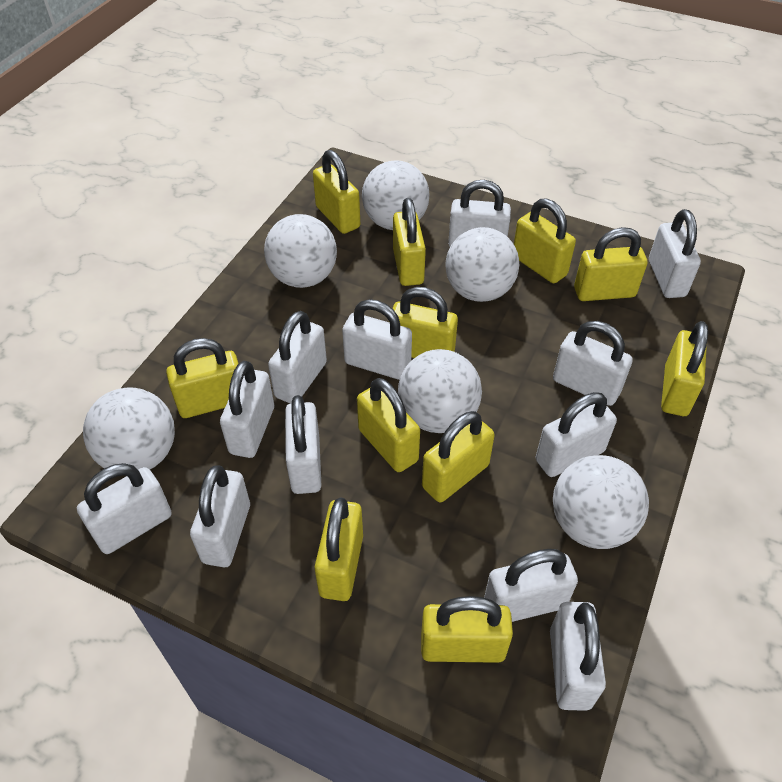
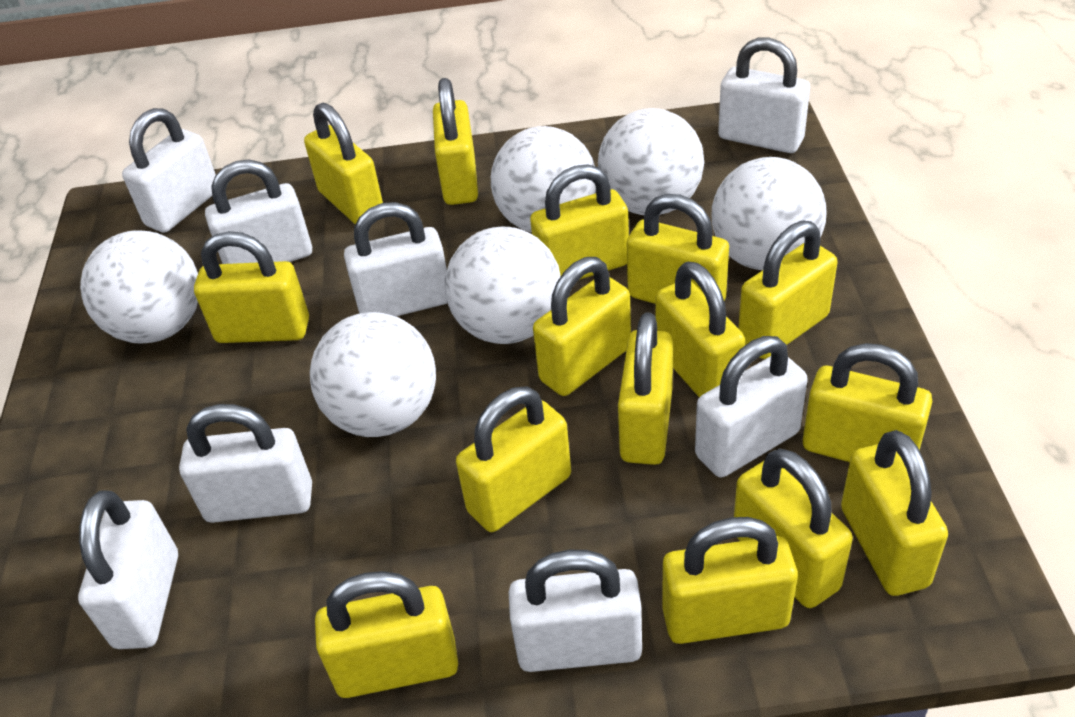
white padlock: [77,463,172,554] [190,465,250,567] [220,361,274,458] [268,311,327,404] [285,395,321,494] [342,299,412,380] [448,180,511,247] [484,549,578,622] [536,392,617,477] [550,602,606,711] [553,321,633,406] [649,209,701,298] = 12 -> [78,490,178,649] [122,108,216,233] [179,404,312,523] [205,159,312,264] [344,202,447,316] [509,550,642,672] [695,336,808,477] [718,38,810,153] = 8
yellow padlock: [166,338,239,418] [313,150,360,234] [315,498,363,601] [357,378,420,472] [389,287,458,358] [393,198,426,286] [421,596,513,663] [422,411,495,502] [514,198,576,283] [574,227,647,301] [661,321,708,416] = 11 -> [194,231,309,343] [304,103,383,225] [315,571,458,698] [433,78,478,205] [456,386,571,532] [530,164,629,280] [533,257,631,396] [618,313,673,465] [627,194,729,304] [655,262,745,397] [662,517,798,644] [734,449,853,608] [738,221,837,359] [803,343,932,462] [841,430,948,596] = 15

